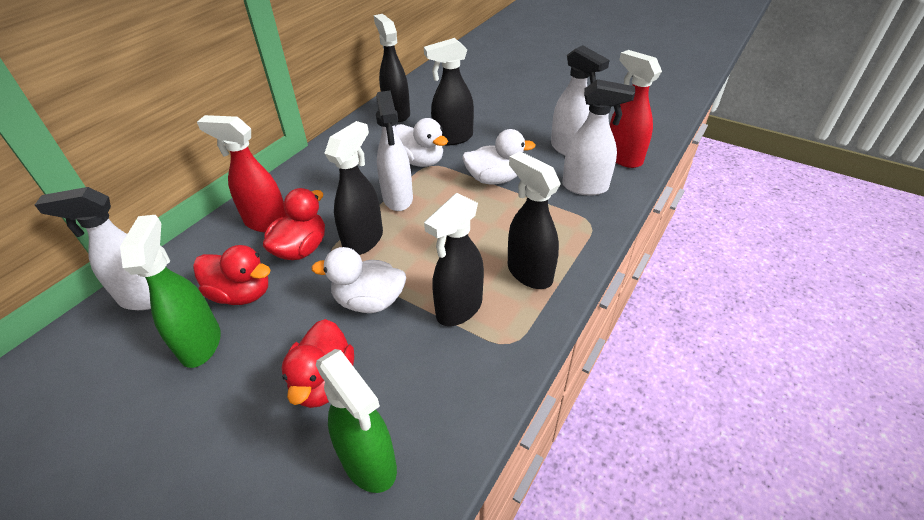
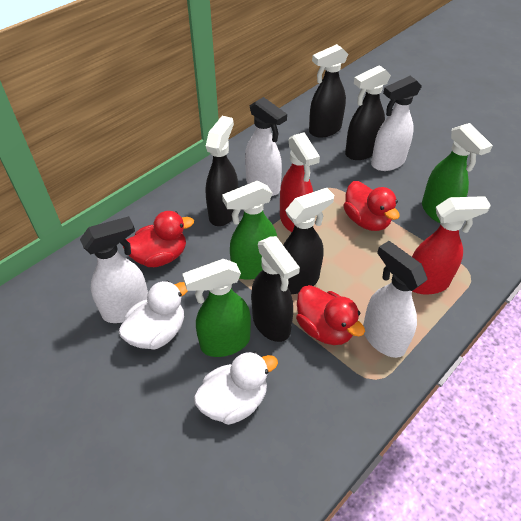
green spray bottle: [120,215,221,368] [316,349,397,493] = 2 -> [182,259,251,357] [222,180,277,280] [422,123,493,223] = 3
white duck: [311,247,406,313] [395,118,448,167] [462,129,536,184] = 3 -> [119,280,188,350] [194,352,278,425] = 2

